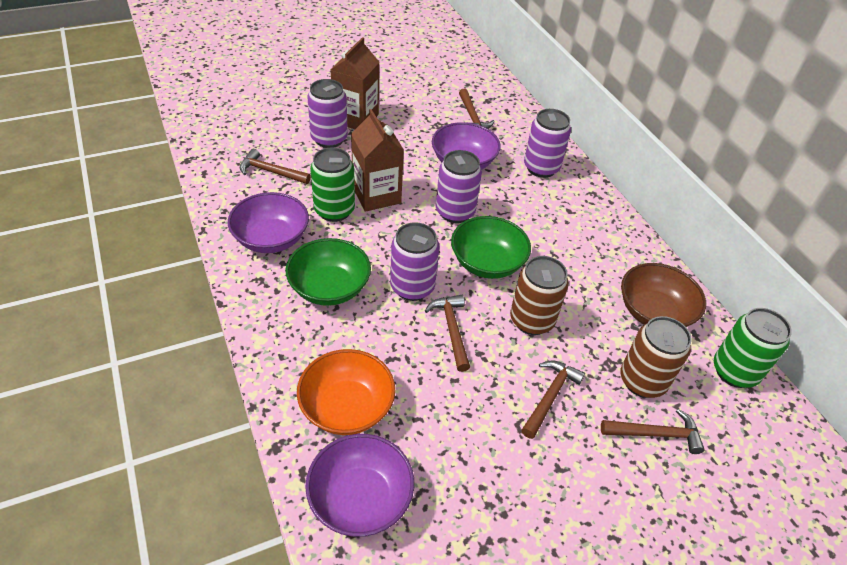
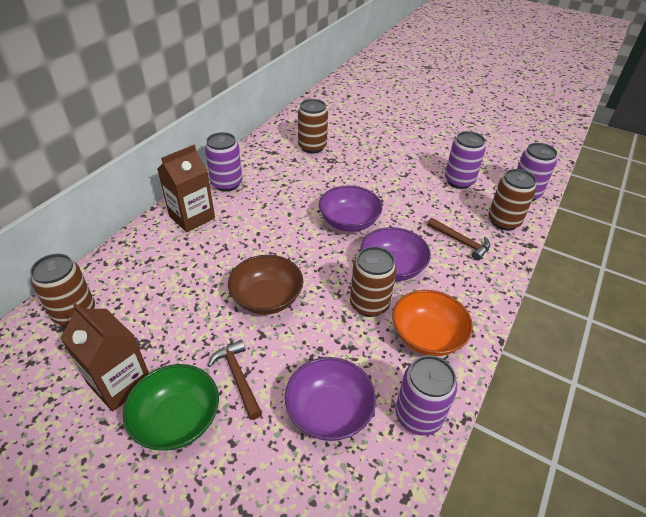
brown can: [510,256,569,335] [620,316,692,398] = 2 -> [30,254,95,326] [298,99,328,154] [350,246,397,317] [489,169,537,231] = 4
brown hammer: [240,149,311,184] [425,295,470,372] [459,89,495,129] [521,360,585,439] [601,409,705,454] = 5 -> [208,340,262,420] [427,218,490,261] = 2
green bowl: [285,238,371,306] [451,216,531,279] = 2 -> [123,364,219,451] = 1
green can: [310,147,355,222] [714,308,792,388] = 2 -> none = 0

